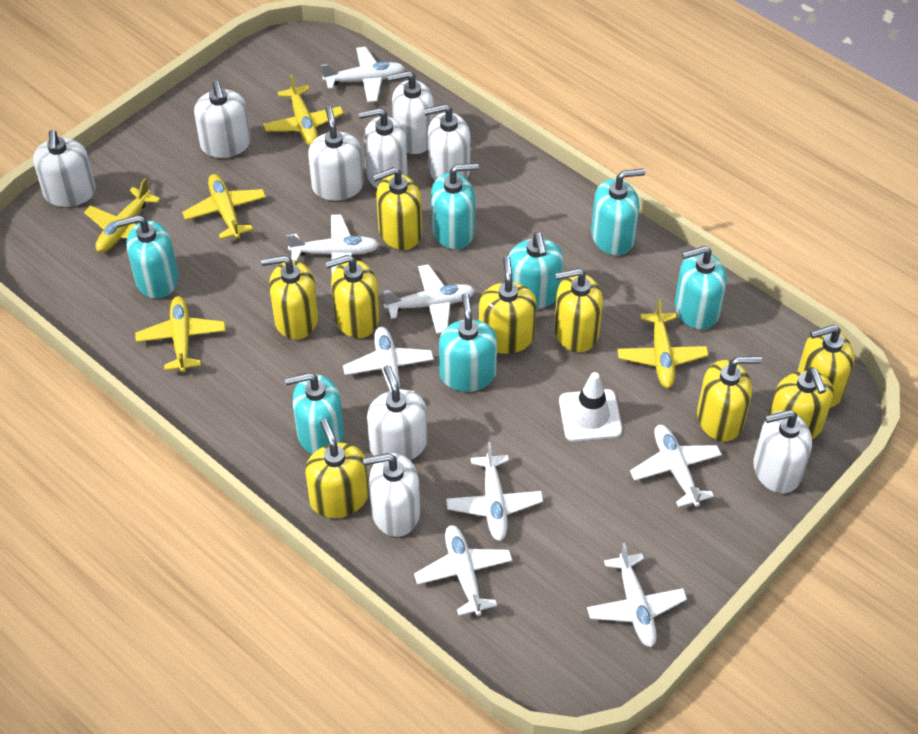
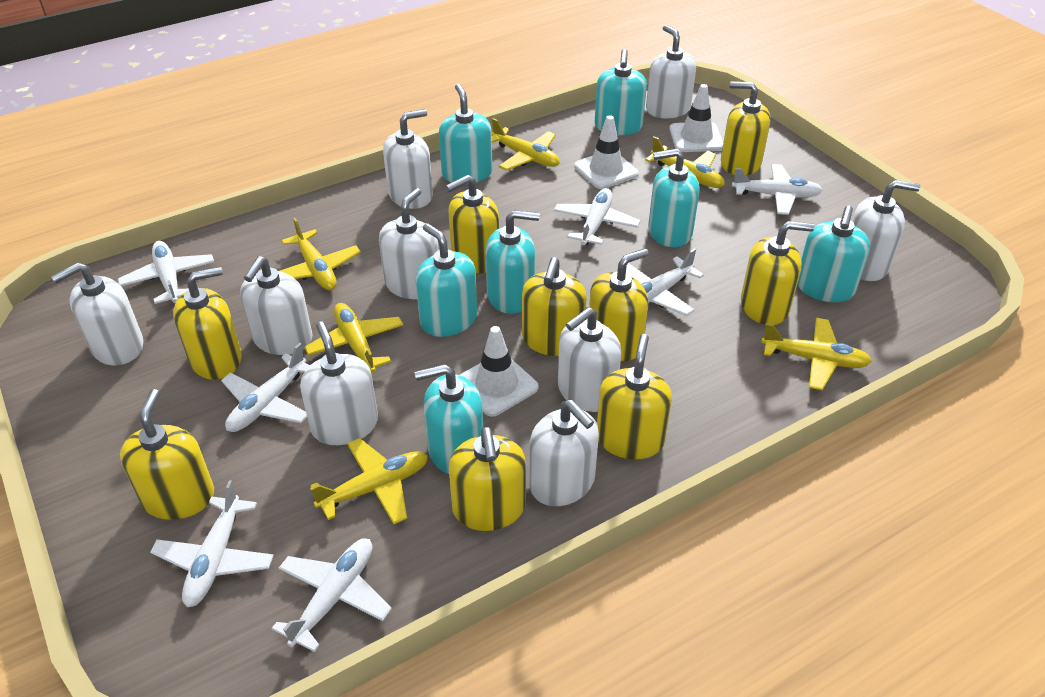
white plane: [287,214,379,274] [321,47,405,102] [343,327,434,393] [383,264,475,334] [414,525,513,616] [446,442,543,541] [587,543,687,647] [630,425,722,507] = 8 -> [118,241,214,304] [150,480,274,607] [221,343,310,432] [271,539,392,652] [554,188,640,245] [626,248,704,316] [732,164,823,215] = 7
white traffic cone: [559,372,622,442] = 1 -> [460,326,539,417] [574,115,639,189] [669,84,723,152] = 3
yellow plane: [84,178,161,252] [135,296,226,372] [182,174,266,239] [263,74,344,146] [618,299,709,388] = 5 -> [280,218,361,290] [304,303,403,373] [310,438,428,524] [492,118,560,171] [645,136,725,188] [761,318,872,390] = 6

